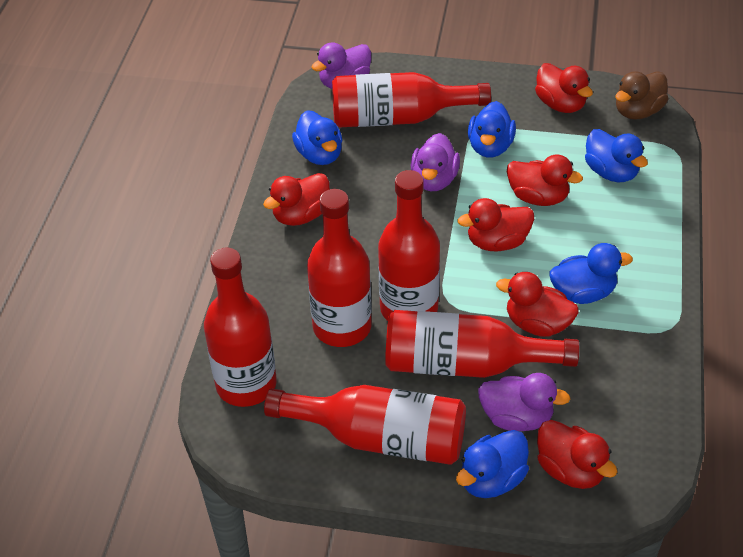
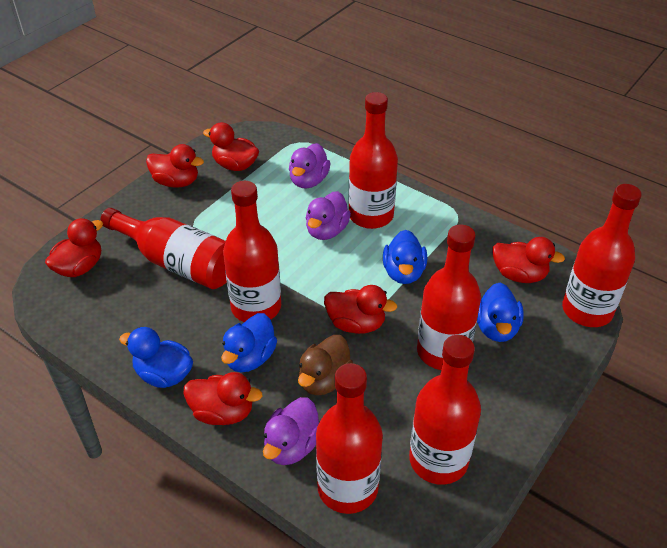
blue duck: [292,110,343,165] [456,430,529,498] [468,101,516,158] [549,243,633,304] [585,129,648,182] = 5 -> [119,327,193,388] [221,313,277,372] [383,230,427,284] [477,283,524,342] = 4
red bottle: [204,248,277,407] [264,385,466,465] [307,189,372,347] [332,72,491,128] [378,170,440,321] [385,310,580,378] = 6 -> [100,208,227,289] [223,181,281,322] [316,363,383,514] [349,92,398,229] [409,335,481,485] [417,225,481,370] [562,184,642,327] = 7

